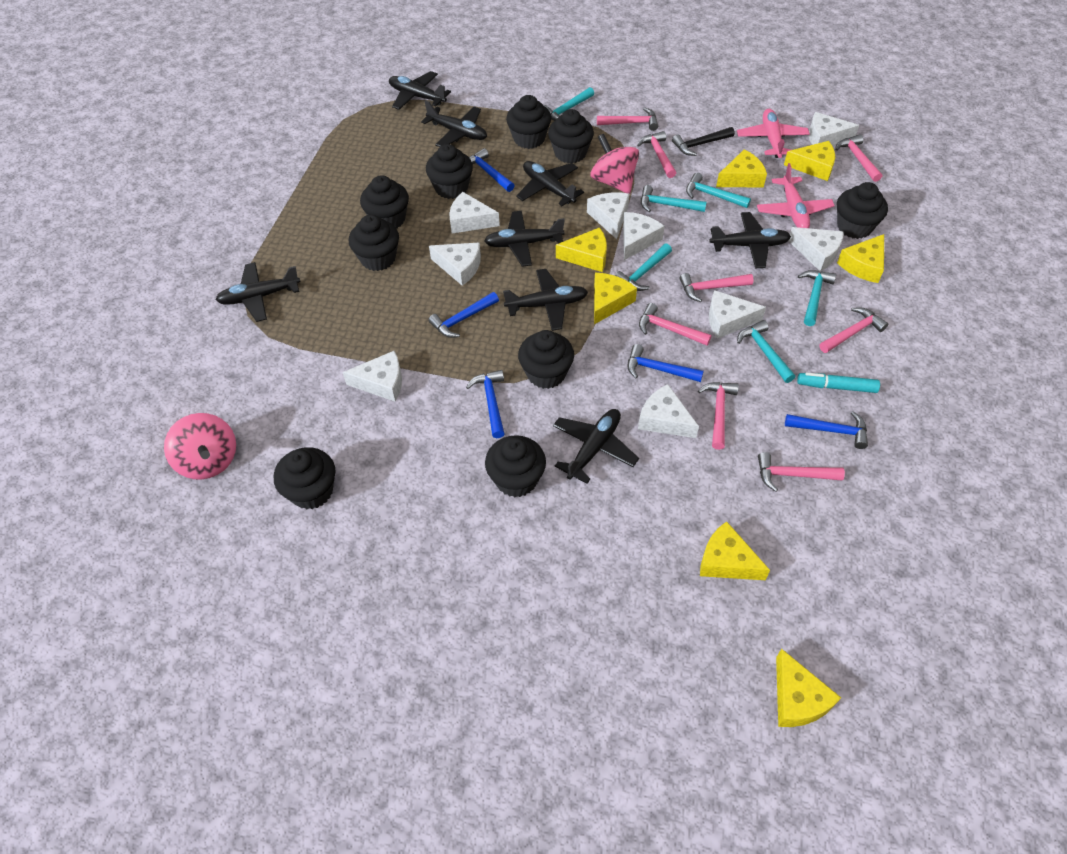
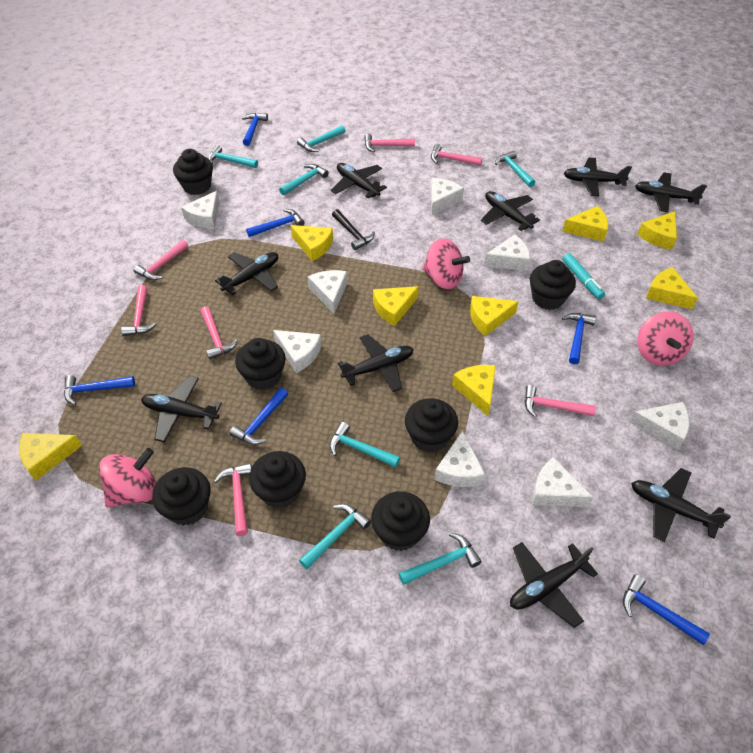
black cupcake: [274,447,336,509] [349,215,399,271] [360,175,409,229] [426,144,473,199] [485,435,546,497] [506,95,551,149] [518,330,574,389] [548,109,594,163] [837,182,888,239] = 9 -> [152,467,211,526] [173,149,213,195] [235,338,286,390] [249,451,306,508] [371,491,430,551] [405,398,458,453] [530,260,576,310] = 7
black plane: [216,262,301,322] [389,71,451,110] [421,100,487,147] [484,211,565,267] [503,269,588,331] [516,161,584,206] [553,409,639,484] [709,212,791,268] = 8 -> [141,376,222,442] [215,252,278,295] [331,163,387,198] [338,334,413,392] [481,191,540,231] [510,542,598,628] [564,158,632,196] [631,468,731,542] [635,172,707,212] = 9
blue hammer: [428,292,499,338] [466,370,505,438] [469,148,515,192] [627,344,704,382] [785,412,868,449] = 5 -> [64,375,135,405] [230,388,288,445] [242,113,268,146] [246,209,305,237] [562,313,596,365] [623,574,710,645] = 6
pink hammer: [597,108,658,131] [637,131,676,178] [639,303,712,346] [679,273,754,302] [698,382,739,450] [758,452,845,492] [819,307,888,353] [835,134,882,182] = 8 -> [121,285,156,336] [133,240,188,280] [200,306,238,359] [214,463,252,536] [364,133,415,152] [431,144,482,166] [525,385,596,417] = 7
pink plane: [737,109,810,158] [757,163,835,228] = 2 -> none = 0
pink spinning top: [164,413,236,479] [591,134,639,194] = 2 -> [99,448,157,507] [422,238,470,289] [638,311,694,366] = 3
turquoise hammer: [544,87,594,121] [615,243,672,291] [641,185,707,212] [686,173,751,208] [737,320,795,383] [798,270,836,326] = 6 -> [208,145,258,168] [279,164,329,195] [297,125,346,152] [299,504,371,569] [329,422,400,468] [398,533,482,585] [495,150,536,187] = 7
white cheese: [343,351,402,402] [429,243,481,286] [449,192,500,234] [587,193,629,239] [623,212,665,260] [638,384,699,438] [709,290,766,339] [789,227,844,272] [809,112,859,146] = 9 -> [181,191,220,229] [273,330,322,373] [307,270,347,314] [431,178,464,215] [434,430,485,487] [484,235,530,271] [532,457,594,507] [630,402,689,450] = 8
yellow cheese: [556,227,607,272] [594,273,637,324] [700,521,770,580] [716,149,767,187] [776,648,841,727] [784,141,835,181] [837,234,884,283] = 7 -> [19,433,82,481] [290,225,333,261] [373,286,419,326] [452,365,496,416] [470,296,519,336] [562,206,608,242] [637,211,677,250] [646,267,698,309] = 8

